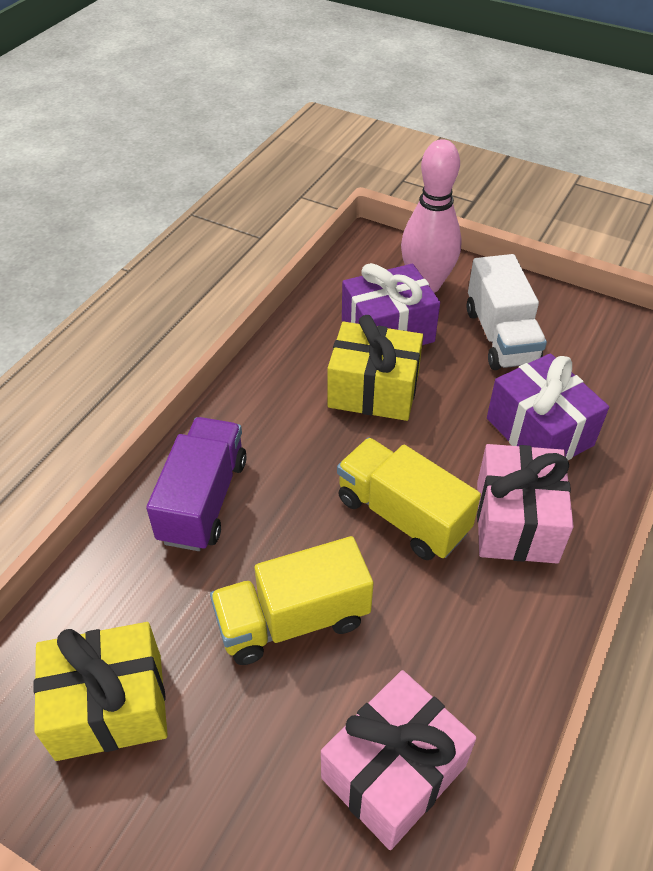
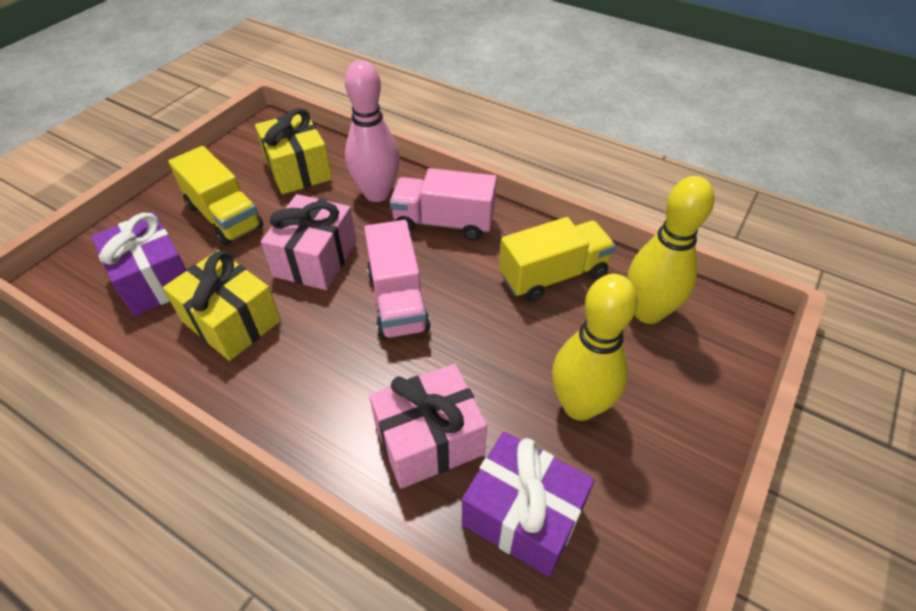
pink truck: none = 0 -> [364,220,431,340] [390,168,497,240] = 2
purple truck: [146,417,247,551] = 1 -> none = 0
white truck: [467,254,547,370] = 1 -> none = 0
yellow bowling pin: none = 0 -> [552,274,638,421] [628,176,714,324] = 2

